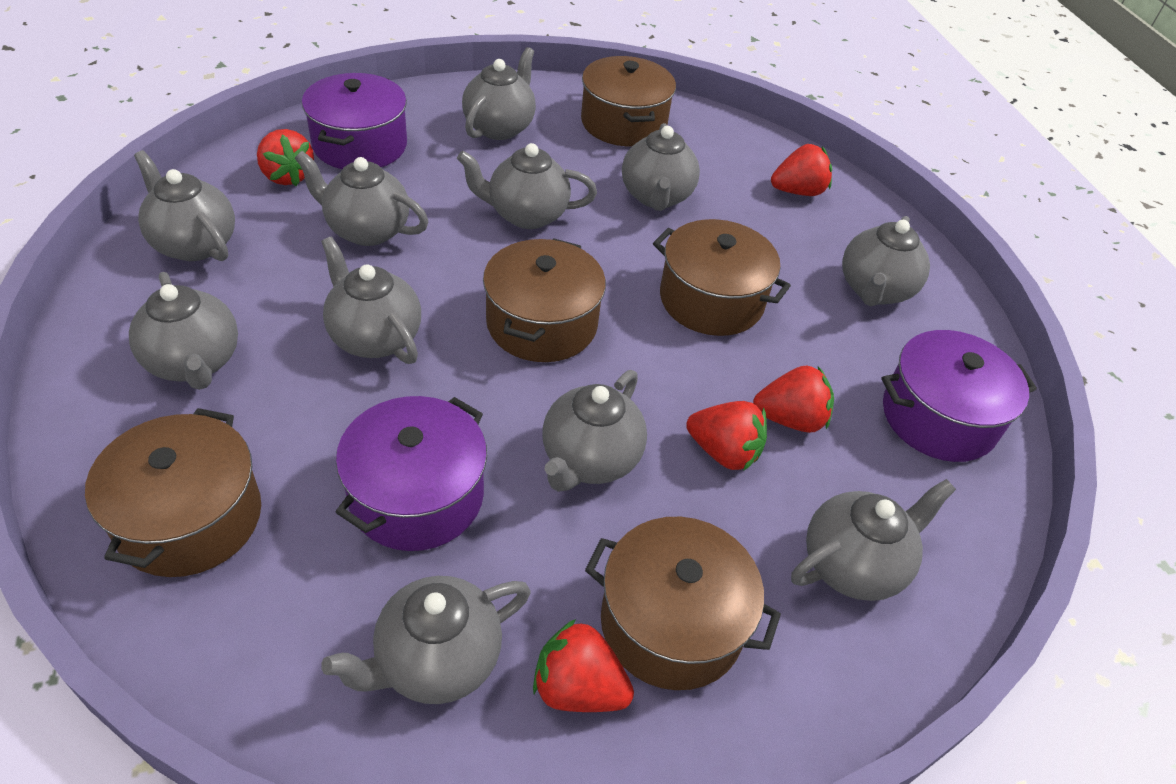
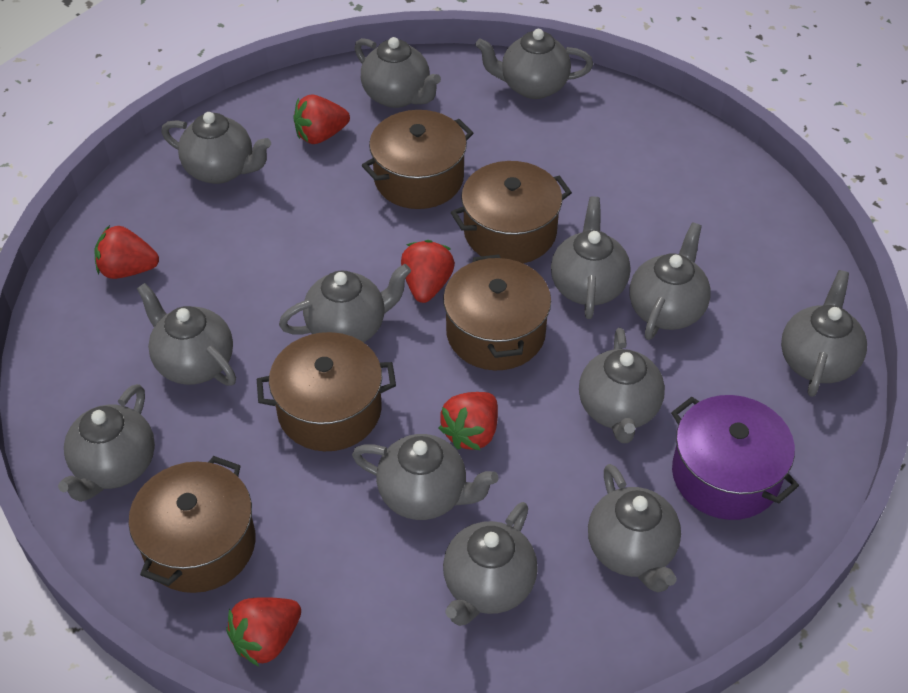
grey teapot: [129,272,238,390] [134,150,235,261] [295,151,428,246] [321,236,421,364] [321,576,531,704] [457,143,597,229] [462,47,536,140] [542,370,647,492] [622,123,700,211] [791,479,956,601] [842,216,930,306] = 11 -> [58,384,155,502] [137,283,236,386] [161,112,271,184] [279,264,411,343] [352,434,499,520] [354,37,441,108] [443,502,538,626] [476,29,593,99] [551,196,631,319] [579,328,665,443] [588,464,681,592] [629,222,711,340] [781,270,867,397] = 13
purple pot: [302,73,407,169] [336,396,487,551] [881,330,1037,462] = 3 -> [671,395,799,520] = 1

